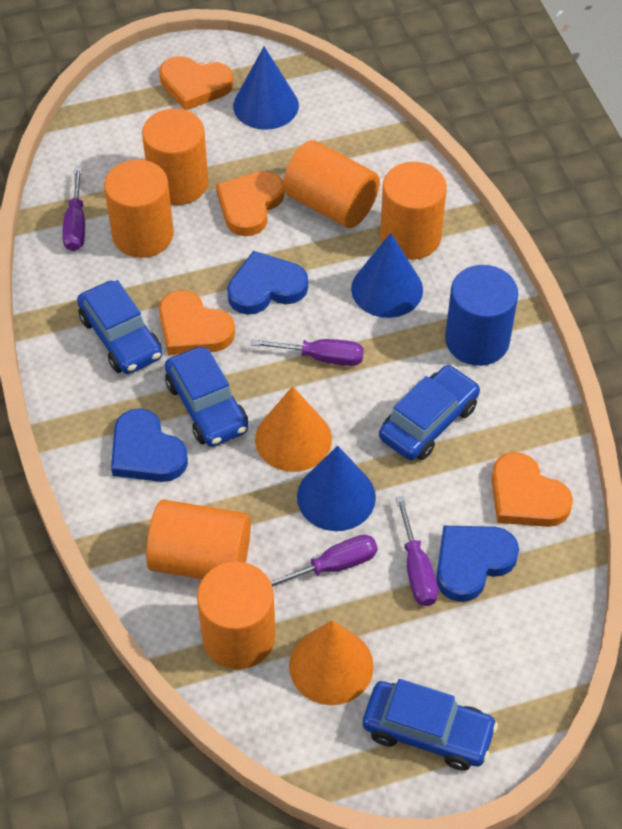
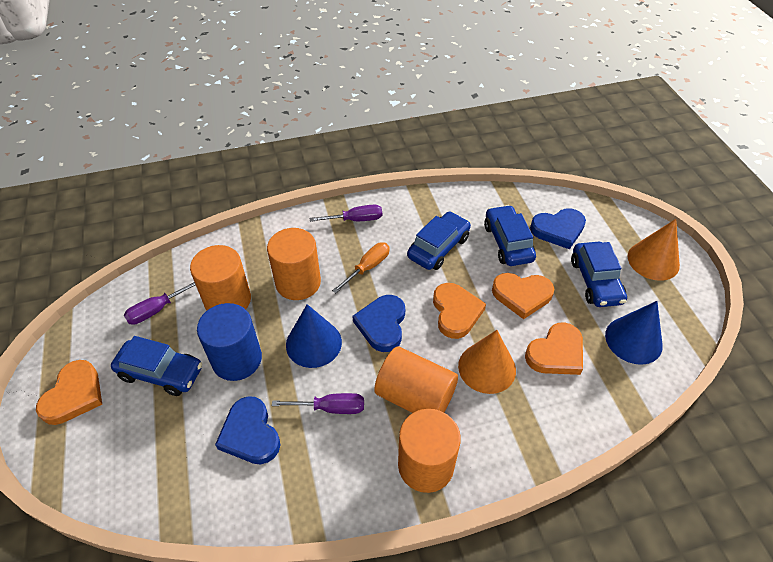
blue cone: [233,46,299,129] [297,446,376,531] [351,233,423,318] = 3 -> [286,304,342,368] [605,301,663,365] = 2
orange cylinder: [104,160,173,258] [142,108,208,205] [146,500,251,579] [197,561,275,669] [283,140,380,228] [380,162,447,260] = 6 -> [190,245,251,311] [267,228,321,300] [374,347,458,413] [398,409,461,493] = 4
orange screwdriver: none = 0 -> [332,242,390,293] = 1
purple screwdriver: [62,167,85,251] [251,339,364,366] [271,535,378,586] [396,496,438,606] = 4 -> [124,282,195,325] [272,393,364,414] [310,205,382,222] = 3

